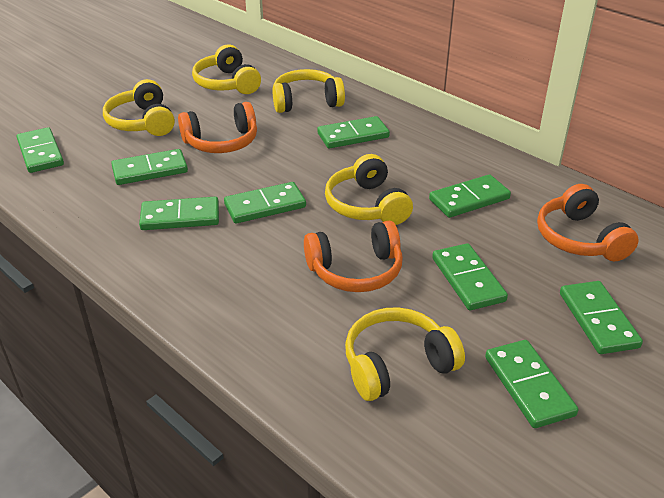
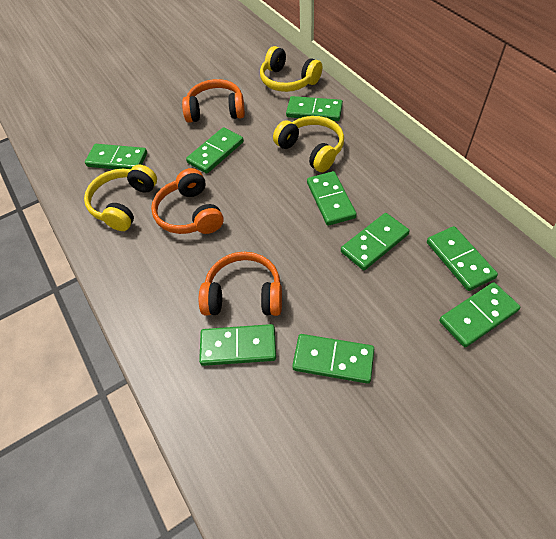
yellow headphones: [103,79,175,136] [192,44,261,94] [272,69,345,113] [325,154,413,225] [345,307,465,401] = 5 -> [84,164,157,231] [260,46,322,92] [273,116,344,172] = 3

